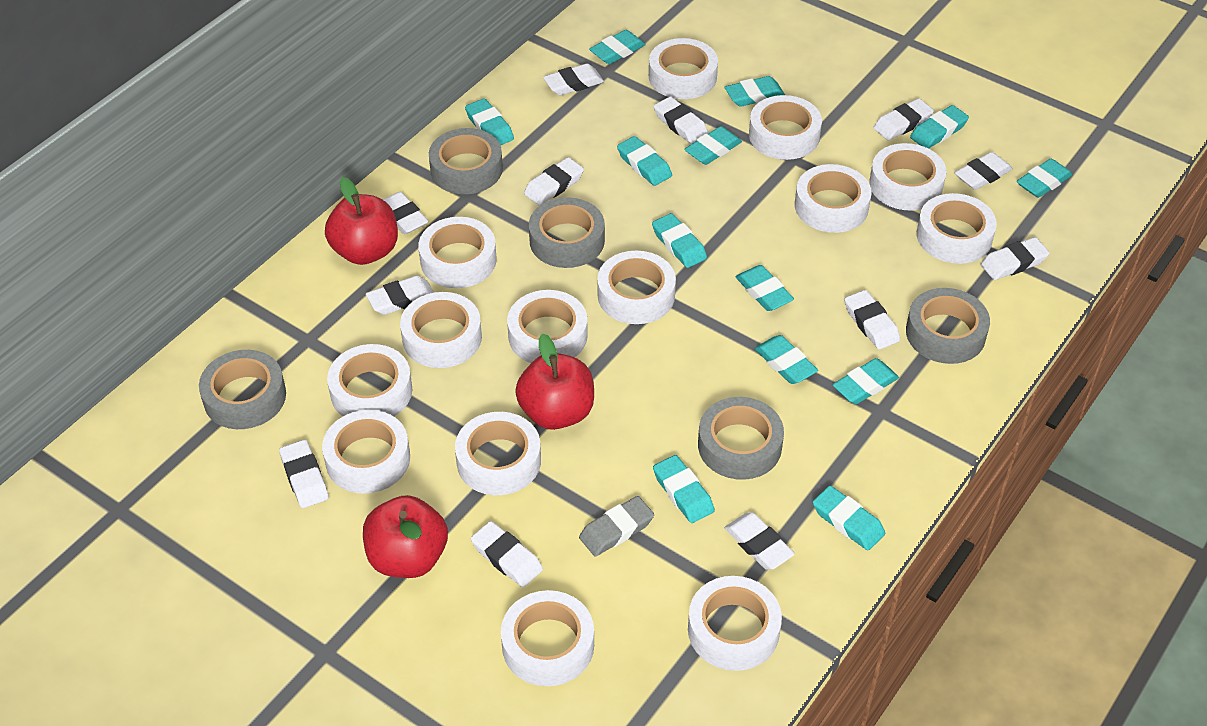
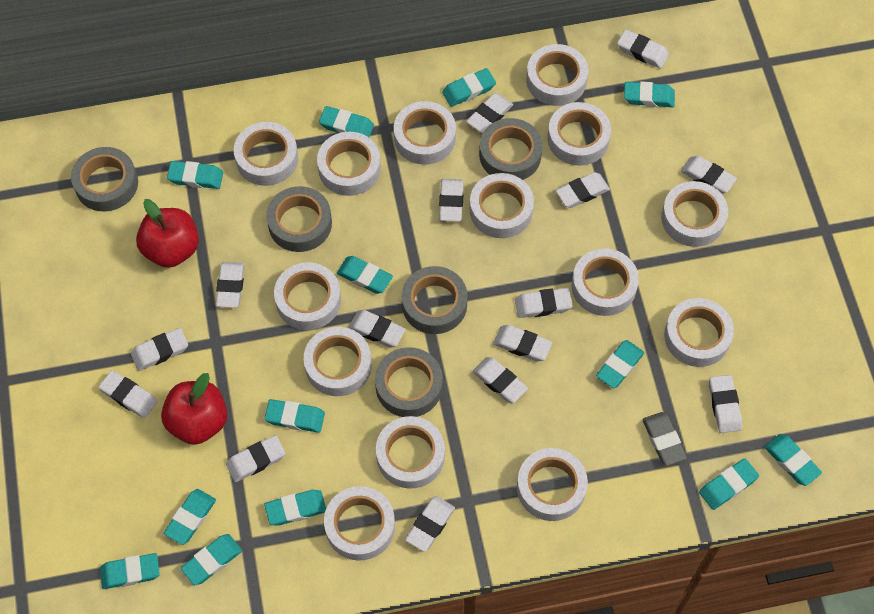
red apple: [325,177,398,265] [363,495,448,578] [515,333,594,430] = 3 -> [136,199,199,268] [161,373,227,445] = 2
white eraser: [279,440,329,508] [366,276,434,315] [383,192,428,234] [471,521,543,587] [524,157,584,206] [543,64,604,95] [654,96,708,144] [725,512,795,570] [844,290,900,350] [873,98,934,140] [955,152,1013,190] [981,237,1049,280] = 12 -> [99,370,158,418] [131,328,188,371] [216,262,245,308] [226,435,285,482] [348,310,406,347] [405,496,455,552] [439,179,463,222] [466,93,513,133] [473,357,528,403] [493,325,552,361] [515,288,573,318] [556,172,610,208] [617,30,669,69] [681,156,737,194] [709,375,742,433] = 15

